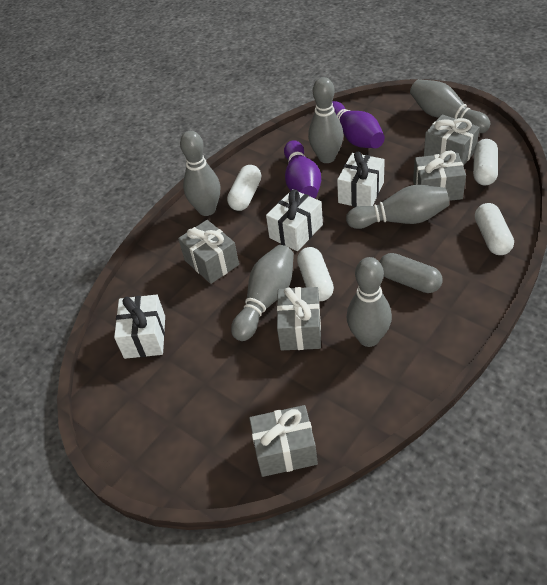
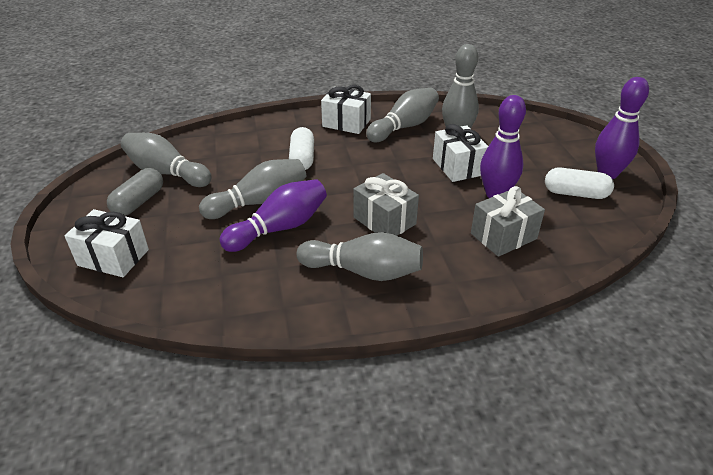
grey bowling pin: [180,131,220,216] [231,245,294,341] [308,77,344,163] [346,185,449,229] [346,257,392,347] [410,79,490,133] = 6 -> [121,133,212,187] [199,159,307,219] [297,232,423,281] [366,88,439,142] [442,44,479,128] = 5
grey gift: [178,220,239,284] [249,405,318,477] [277,287,321,350] [413,151,466,201] [424,114,480,166] = 5 -> [353,173,419,236] [471,186,545,257] = 2
purple bowling pin: [284,140,321,198] [332,101,385,148] = 2 -> [220,179,327,252] [480,95,526,198] [595,77,649,179] = 3
white capsule: [227,165,261,211] [297,247,334,301] [473,139,498,185] [475,203,514,255] = 4 -> [289,127,314,170] [545,167,614,199] = 2

